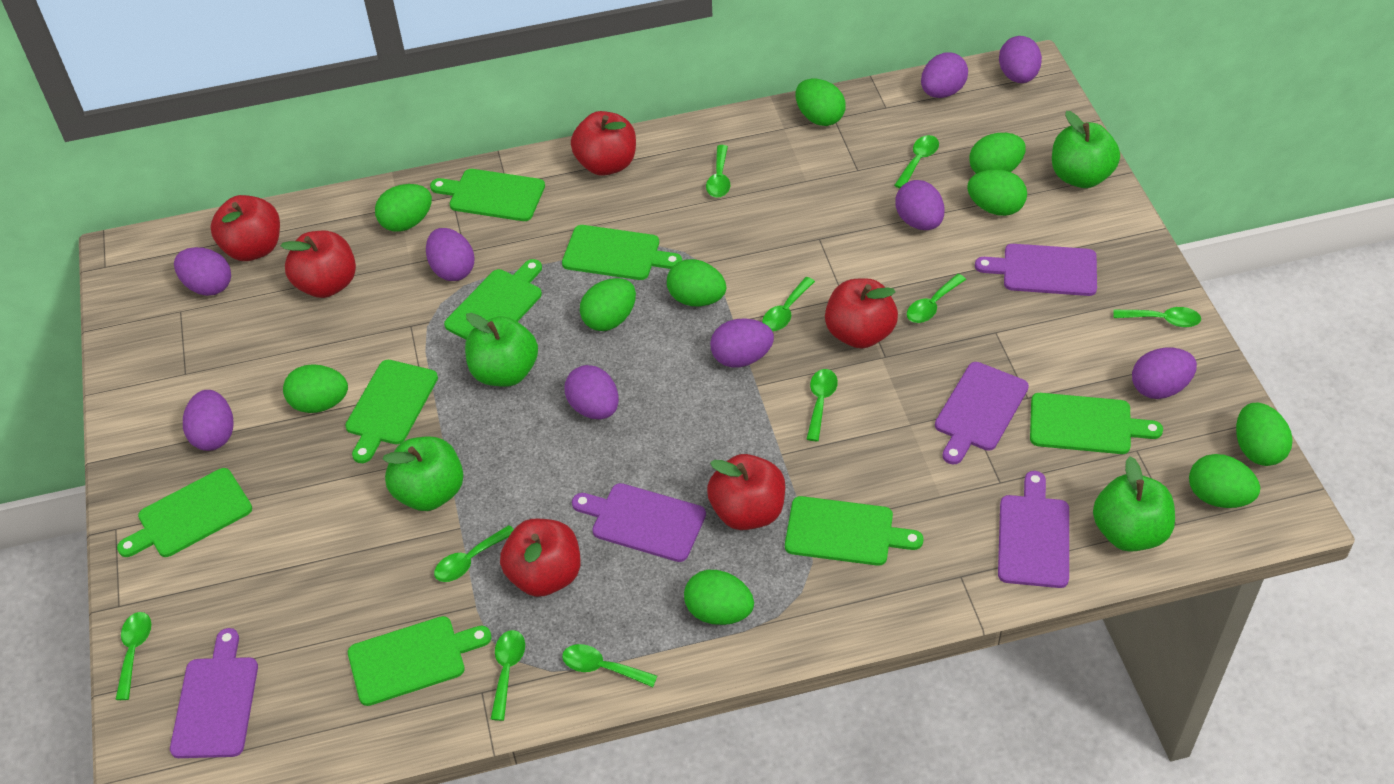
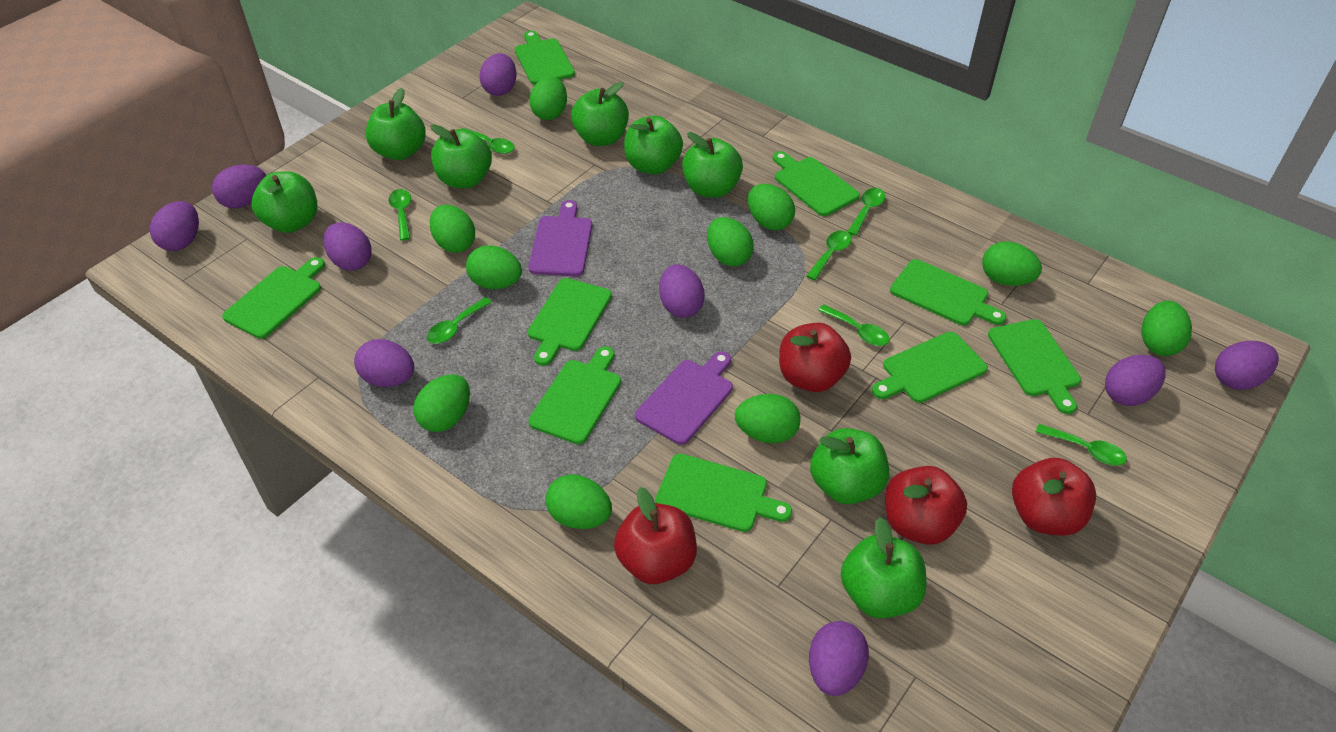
green apple: [383,437,464,511] [465,313,538,387] [1052,111,1120,188] [1093,457,1175,552] = 4 -> [251,171,317,233] [366,88,426,160] [430,124,492,188] [571,82,629,146] [624,116,683,175] [682,132,743,198] [810,428,889,504] [841,517,926,618] = 8
green cutting board: [117,468,252,557] [345,360,438,463] [348,616,491,706] [430,169,545,221] [444,259,542,340] [562,225,682,280] [785,496,924,566] [1030,393,1163,454] = 8 -> [222,257,325,339] [515,31,575,85] [528,278,612,366] [528,346,621,444] [656,454,792,532] [773,151,860,216] [872,332,988,403] [890,259,1006,325] [988,319,1081,414] = 9
green spoon: [115,612,151,700] [434,525,514,582] [491,630,525,721] [562,644,657,687] [706,145,730,198] [762,277,815,331] [807,369,838,441] [894,135,939,189] [907,274,966,323] [1113,307,1201,327] = 10 -> [389,189,411,241] [427,297,492,344] [462,128,515,154] [807,231,852,280] [818,305,890,346] [848,188,885,236] [1036,424,1127,466] = 7
purple cutting board: [170,628,258,758] [572,483,706,562] [935,362,1029,464] [975,244,1097,296] [998,471,1069,588] = 5 -> [528,200,592,276] [635,351,733,445] = 2
red apple: [210,195,280,261] [281,231,356,298] [500,519,580,597] [571,111,636,176] [707,454,785,530] [825,278,898,348] = 6 -> [614,487,697,584] [779,323,851,392] [885,466,967,545] [1012,458,1096,536] = 4

